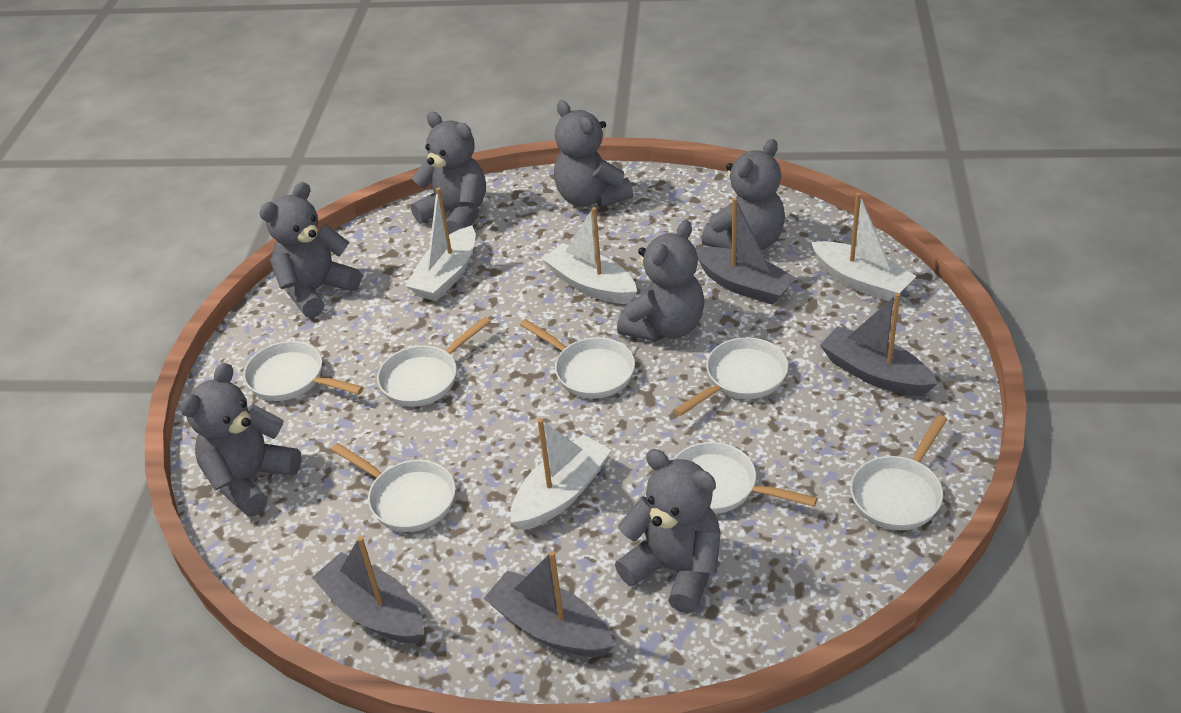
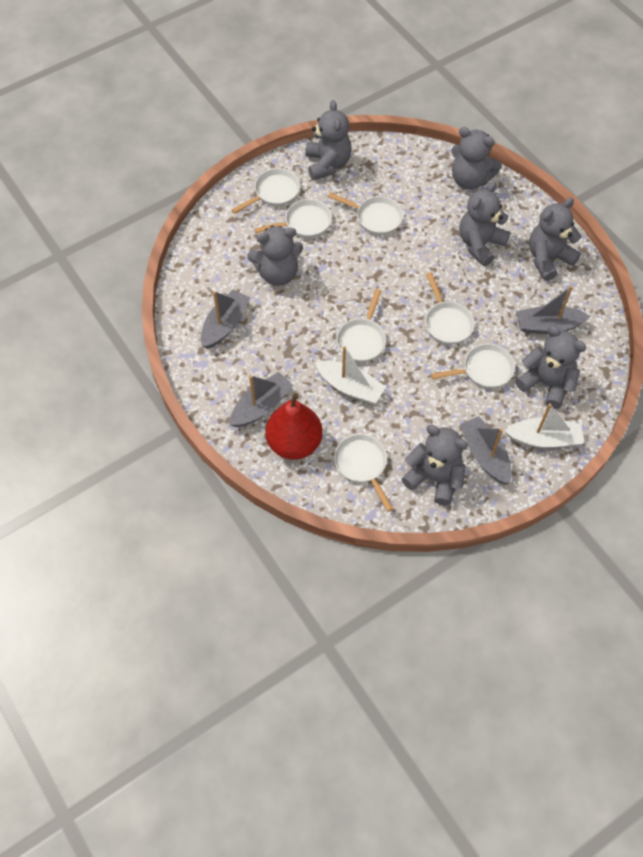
red pear: none = 0 -> [265,393,323,460] = 1
white boat: [406,187,475,301] [510,418,611,531] [542,207,637,304] [811,193,916,301] = 4 -> [315,346,386,404] [504,403,583,448] = 2

